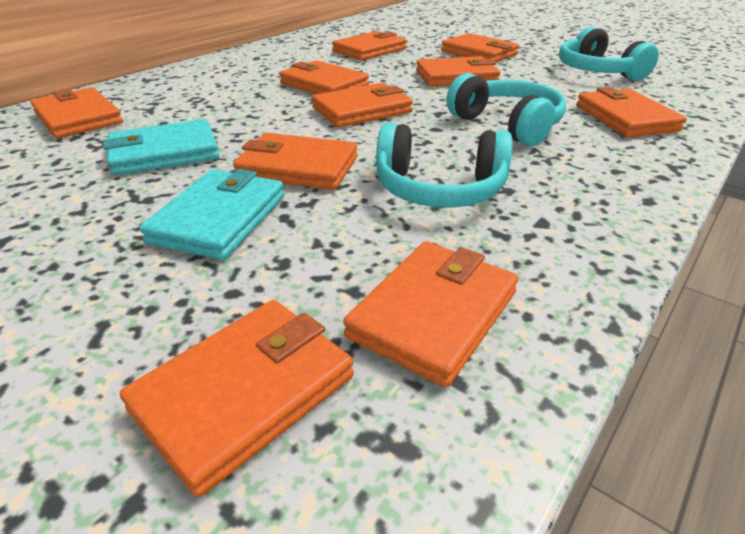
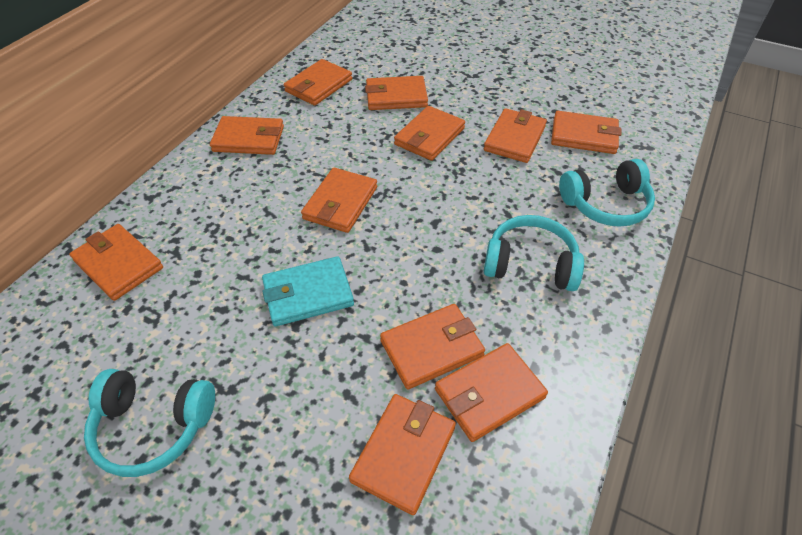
orange wallet: [30,87,123,138] [120,300,354,497] [233,133,357,190] [279,60,369,94] [312,83,413,127] [332,31,407,60] [343,241,519,387] [416,56,500,87] [441,33,519,62] [576,87,687,138] = 10 -> [69,224,163,301] [210,116,284,155] [284,59,352,106] [301,168,377,233] [349,394,456,515] [365,76,428,110] [380,304,485,390] [394,106,465,161] [435,343,548,442] [484,108,547,163] [551,111,621,154] = 11
turquoise wallet: [103,119,219,175] [139,169,284,260] = 2 -> [262,256,354,326] = 1

